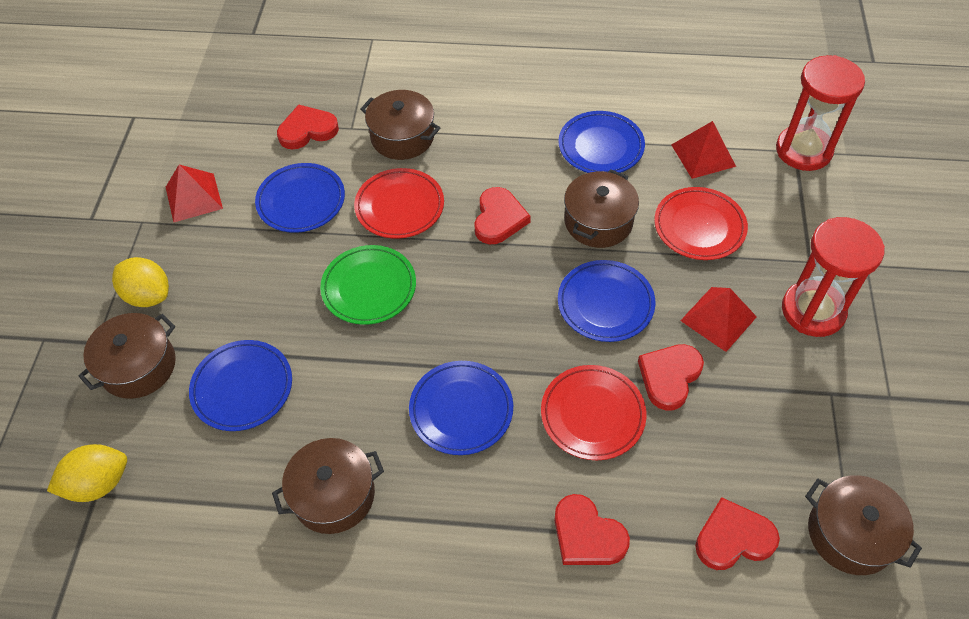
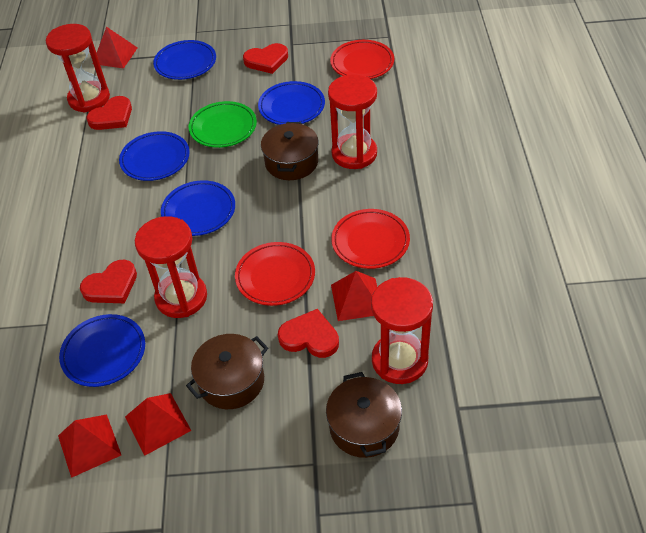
brown pot: [78,313,176,399] [272,438,384,534] [361,90,440,160] [564,170,639,248] [805,475,922,575] = 5 -> [186,334,268,409] [261,122,319,180] [326,372,402,458] = 3
red heart: [277,104,339,149] [474,187,531,244] [554,494,630,565] [638,344,704,411] [695,497,780,570] = 5 -> [80,260,137,303] [86,96,132,130] [243,43,288,74] [278,309,339,358] = 4
red hourglass: [776,55,865,171] [782,217,885,337] = 2 -> [46,24,110,112] [135,216,207,318] [328,74,377,169] [371,277,433,384] = 4
red pyramid: [166,165,223,223] [671,121,736,179] [680,287,757,352] = 3 -> [58,414,121,478] [92,27,137,69] [125,393,191,456] [331,271,377,321] = 4
yellow lemon: [47,444,127,502] [112,257,169,307] = 2 -> none = 0

